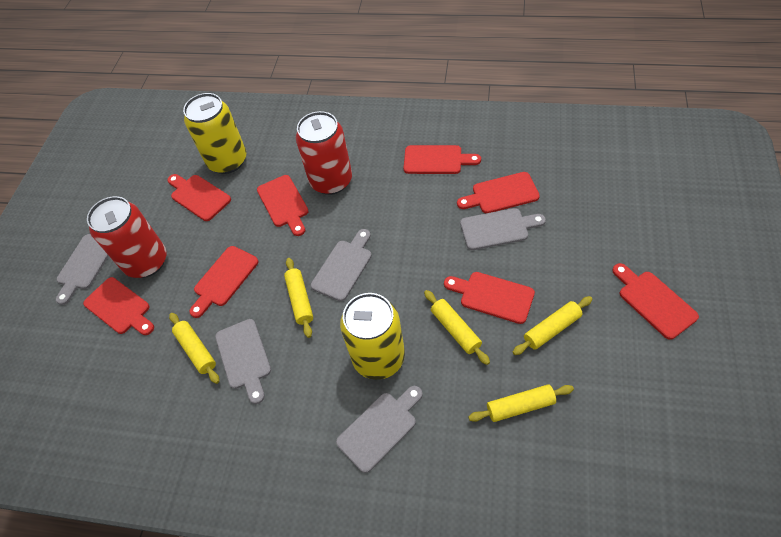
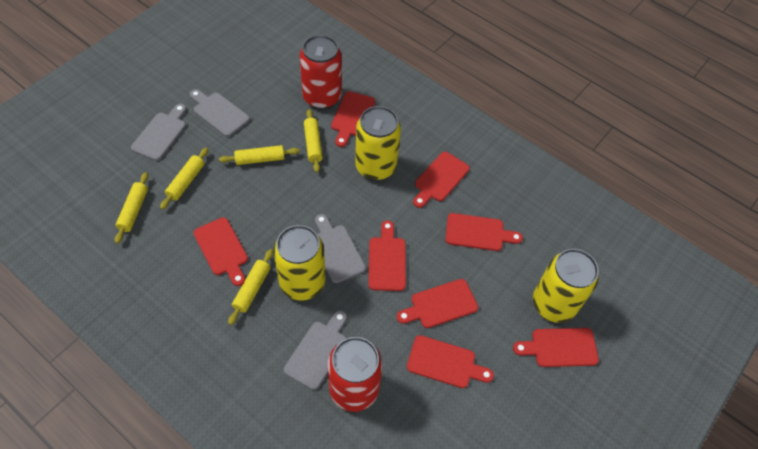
grey cutting board: [56,234,109,305] [215,319,271,404] [311,229,372,301] [336,386,423,473] [460,208,546,250] = 5 -> [131,104,186,161] [190,89,250,137] [284,310,347,390] [315,214,366,283] = 4
yellow can: [183,93,246,174] [340,293,405,380] = 2 -> [273,225,325,300] [355,106,401,180] [533,249,599,323] = 3

